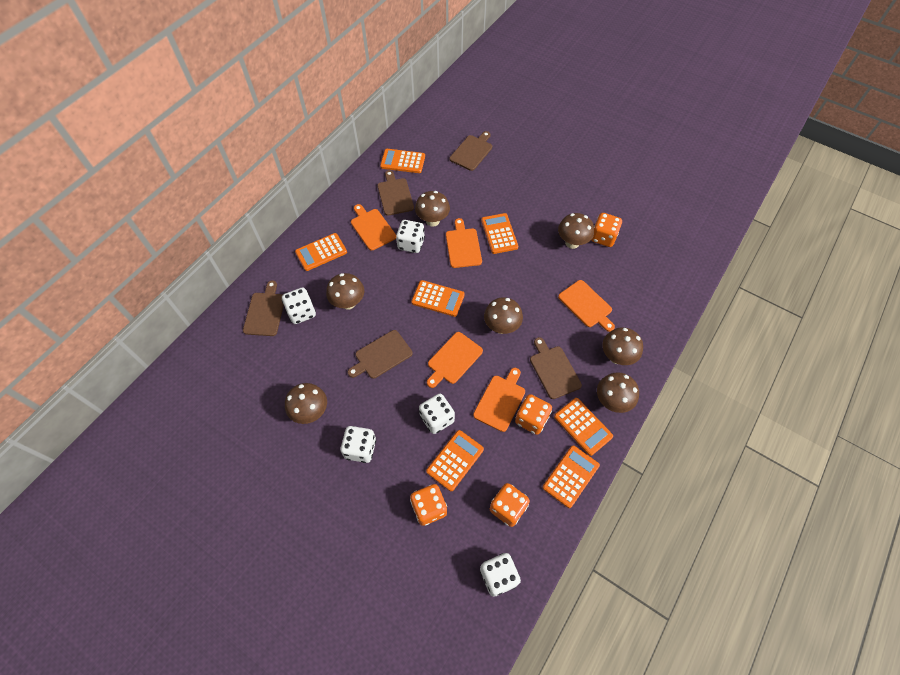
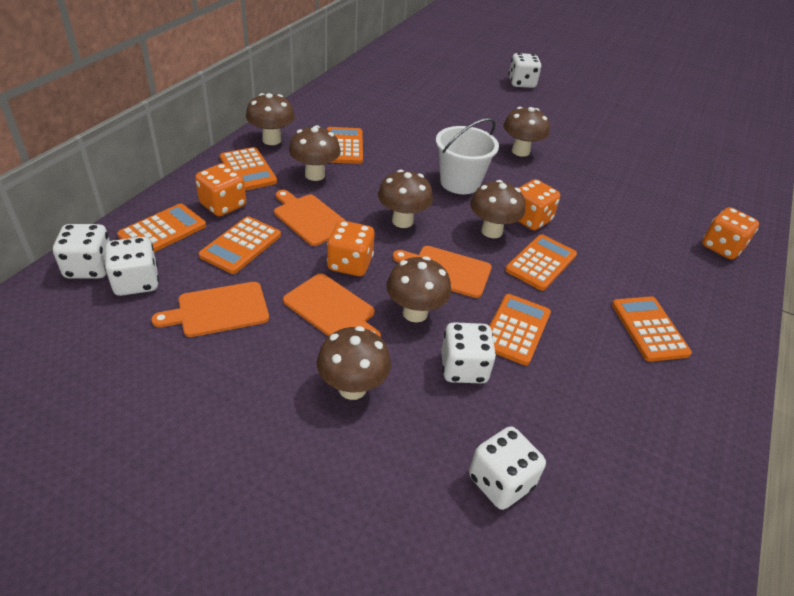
brown cutting board: [243,280,284,336] [348,330,413,379] [377,170,414,216] [450,131,492,171] [530,337,582,399] = 5 -> none = 0
orange cutting board: [351,204,396,250] [427,332,483,388] [446,218,482,268] [473,368,525,432] [558,280,615,332] = 5 -> [151,282,269,337] [274,190,346,246] [283,274,381,338] [393,246,492,298] = 4
white bucket: none = 0 -> [436,118,499,194] = 1

